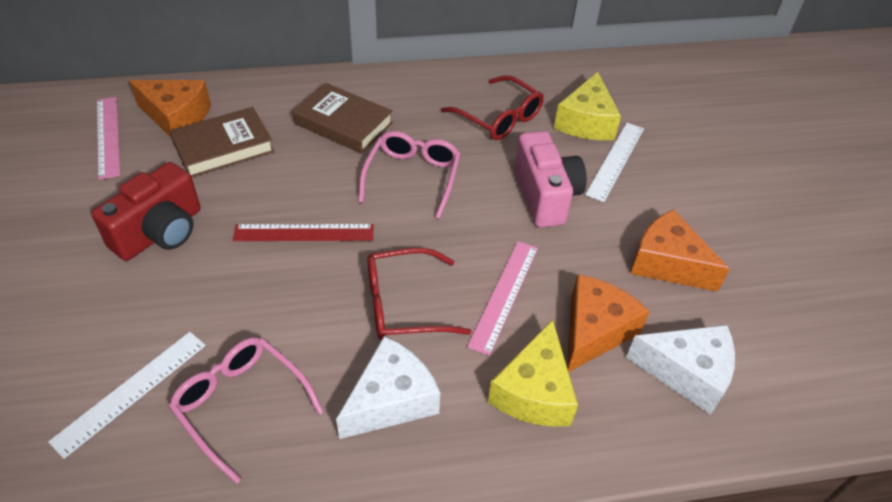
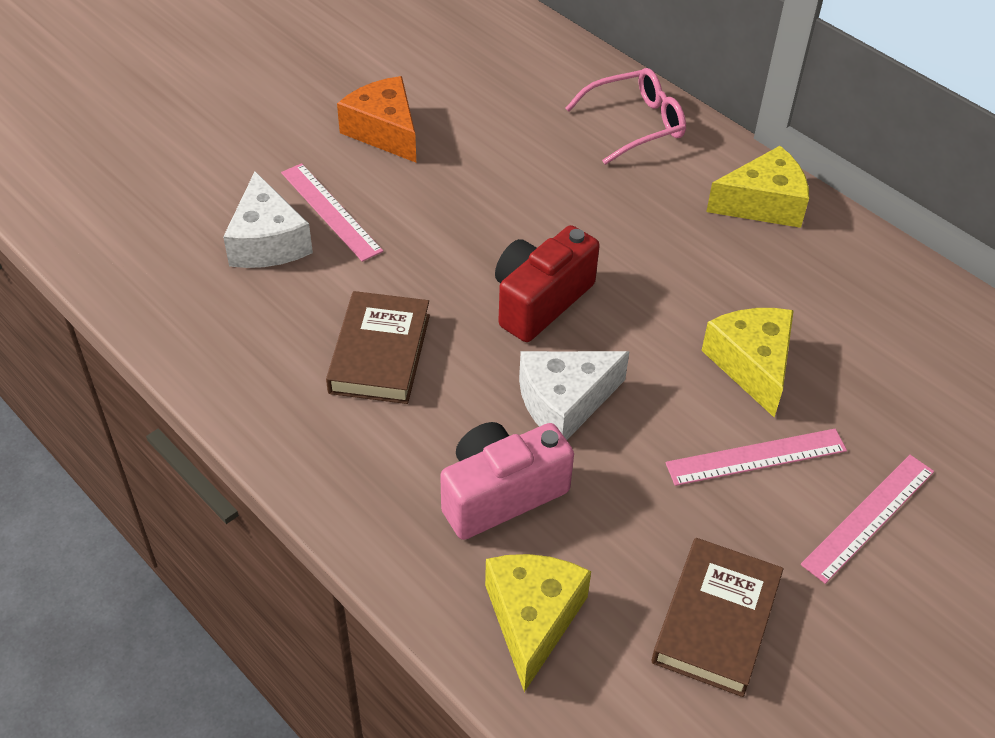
orange cheese: [129,80,211,137] [567,275,650,372] [630,209,730,292] = 3 -> [337,76,416,162] = 1
pink glasses: [169,337,324,484] [358,131,461,219] = 2 -> [565,68,686,165] = 1
pink ruler: [97,97,120,180] [467,241,538,356] = 2 -> [281,163,383,262] [665,429,847,486] [801,455,934,584] = 3
red glasses: [367,248,471,340] [441,75,544,140] = 2 -> none = 0
red ruler: [233,224,374,241] = 1 -> none = 0
white ruler: [48,332,206,459] [585,123,644,202] = 2 -> none = 0
yellow cheese: [488,319,578,427] [554,72,621,140] = 2 -> [485,554,591,692] [701,308,794,417] [706,146,809,228] = 3

